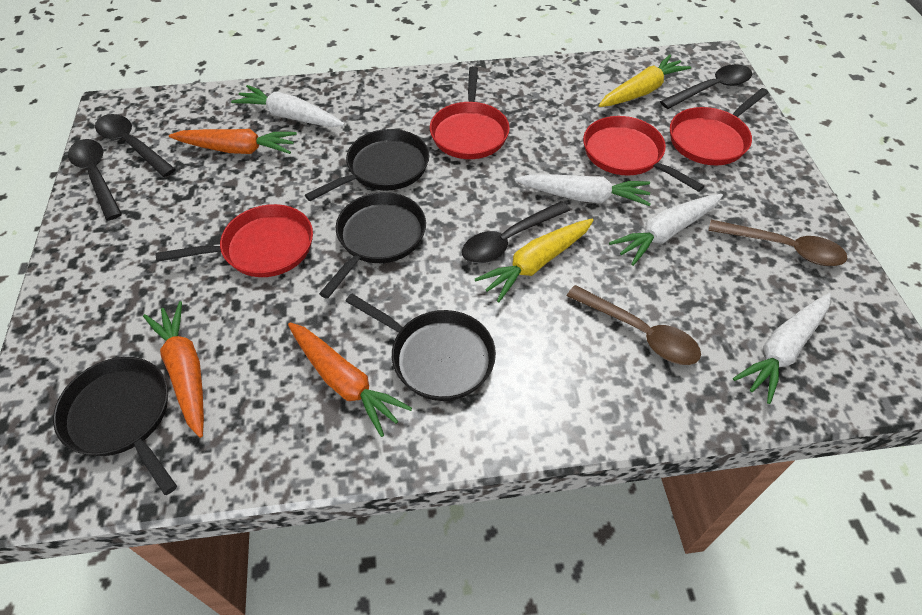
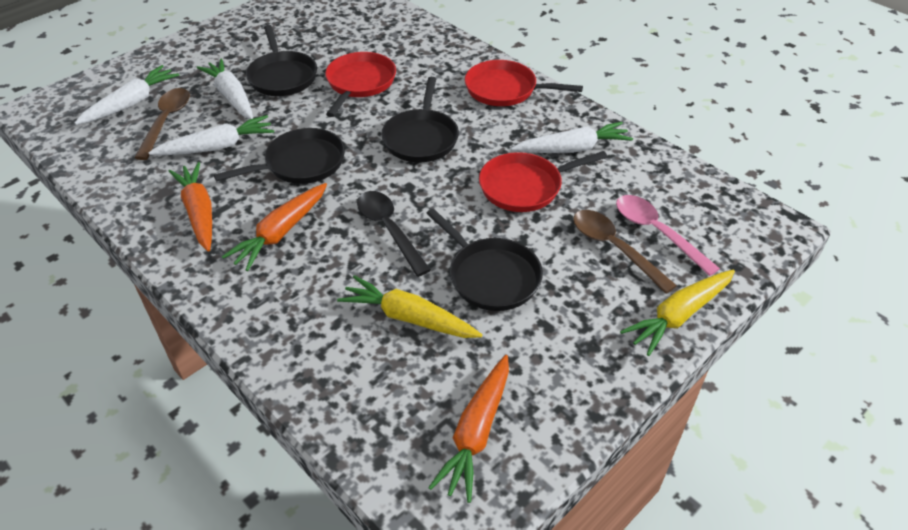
black spoon: [68,139,122,221] [95,114,176,177] [462,201,570,263] [660,64,752,109] = 4 -> [357,191,431,277] = 1
pink spoon: none = 0 -> [616,195,720,276] = 1
red pan: [156,204,313,277] [430,66,510,159] [583,116,704,192] [670,88,768,165] = 4 -> [325,52,396,117] [465,60,583,106] [479,151,608,212] = 3

